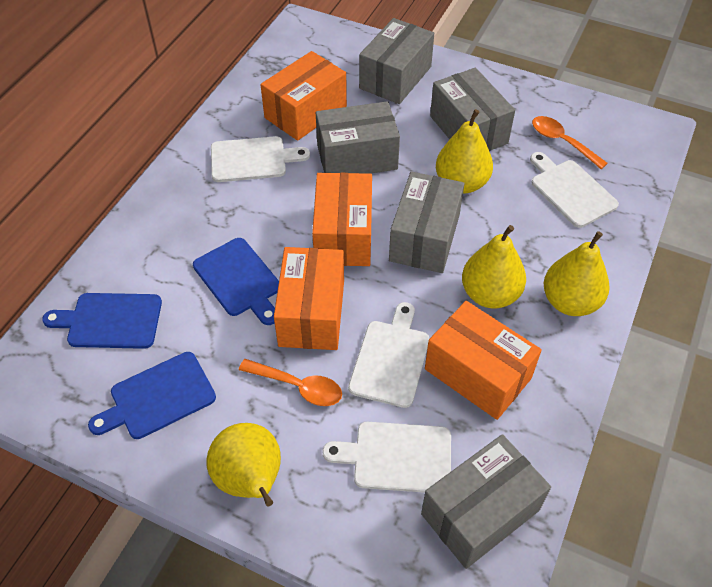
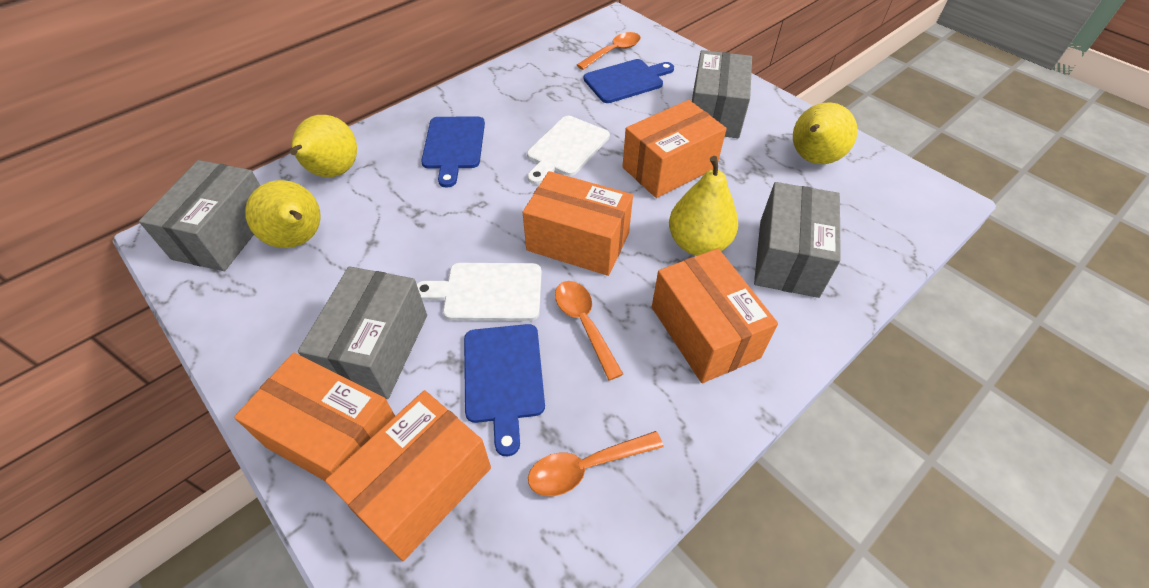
grey box: [316,101,400,174] [359,18,434,104] [389,171,464,273] [421,434,551,569] [430,68,515,151] = 5 -> [139,160,260,271] [298,266,427,399] [692,50,752,138] [754,182,841,298] = 4
orange box: [260,51,347,141] [274,247,344,350] [312,173,372,266] [425,301,542,420] = 4 -> [234,353,395,481] [325,390,491,561] [523,171,633,276] [622,100,727,198] [652,249,778,383] = 5
orange spoon: [239,359,342,406] [532,116,608,169] = 2 -> [528,431,664,496] [555,281,623,380] [577,32,641,70] = 3
white cutting board: [211,136,310,182] [322,422,451,493] [348,302,429,408] [530,152,619,228] = 4 -> [417,263,542,321] [527,116,610,184] = 2

